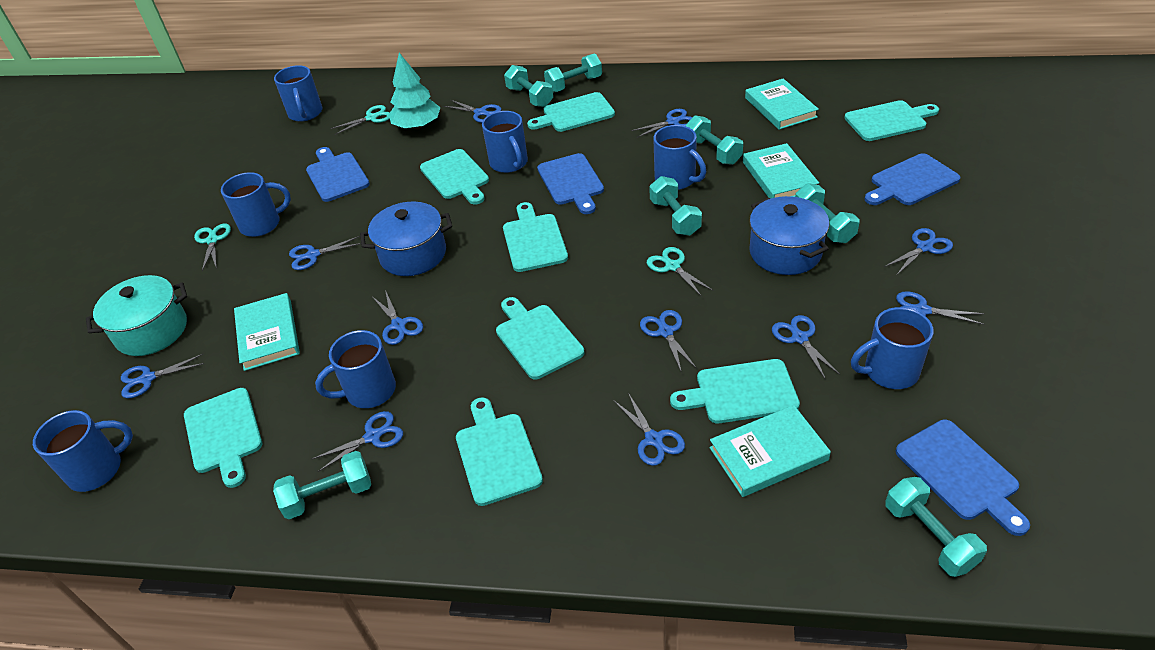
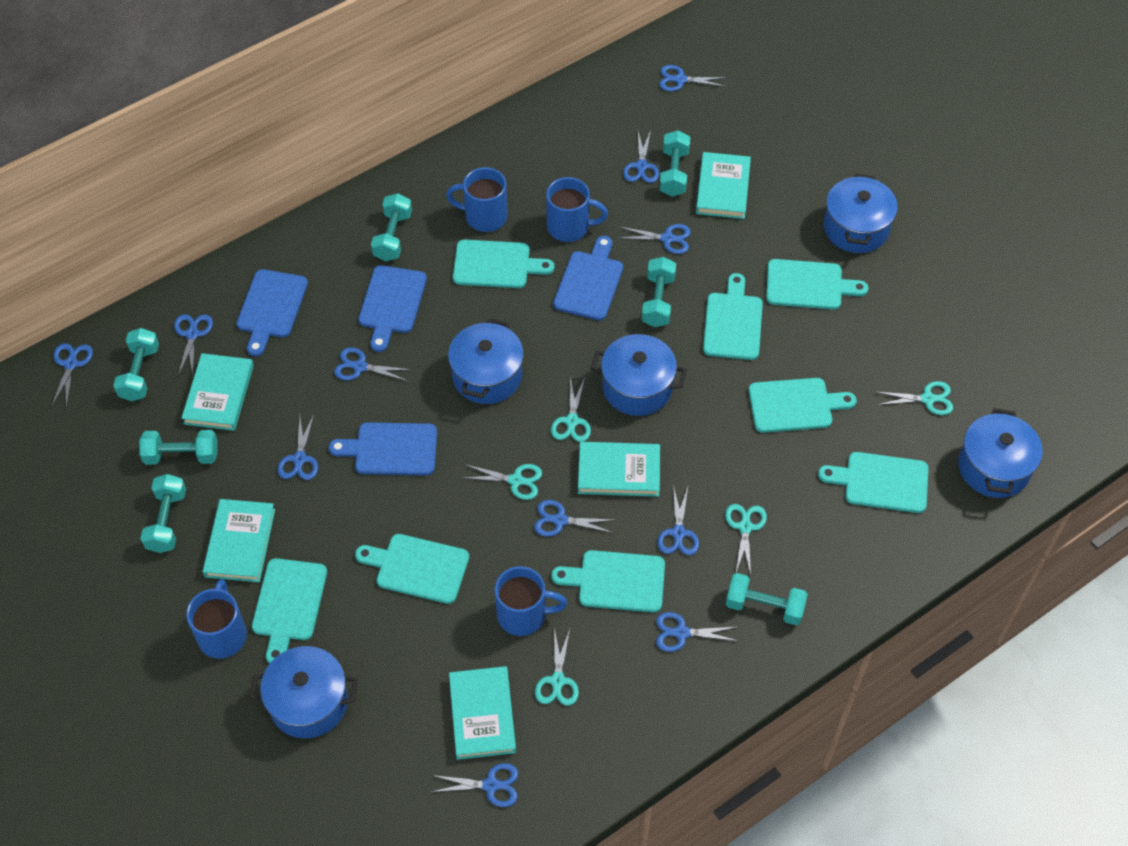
blue mug: [33,410,133,492] [221,172,291,237] [274,65,322,122] [315,330,396,408] [482,111,528,173] [653,125,706,190] [851,307,934,389] = 7 -> [186,579,247,659] [446,167,508,232] [495,566,567,636] [546,177,608,242] = 4
blue pot: [360,202,452,276] [749,196,829,275] = 2 -> [250,646,358,739] [448,318,524,404] [591,334,687,416] [824,173,898,253] [958,408,1043,498] = 5
turquoise book: [234,293,300,371] [709,405,831,497] [743,143,819,199] [745,78,819,130] = 4 -> [181,353,254,431] [203,499,275,582] [449,666,516,760] [578,442,660,497] [696,152,751,219] = 5
turquoise pot: [86,275,187,356] = 1 -> none = 0
turquoise scissors: [194,223,231,271] [330,105,390,135] [647,247,714,297] = 3 -> [463,464,542,500] [535,628,579,706] [551,376,591,442] [725,504,767,575] [877,381,953,415] = 5
turquoise tree: [389,53,441,129] = 1 -> none = 0

